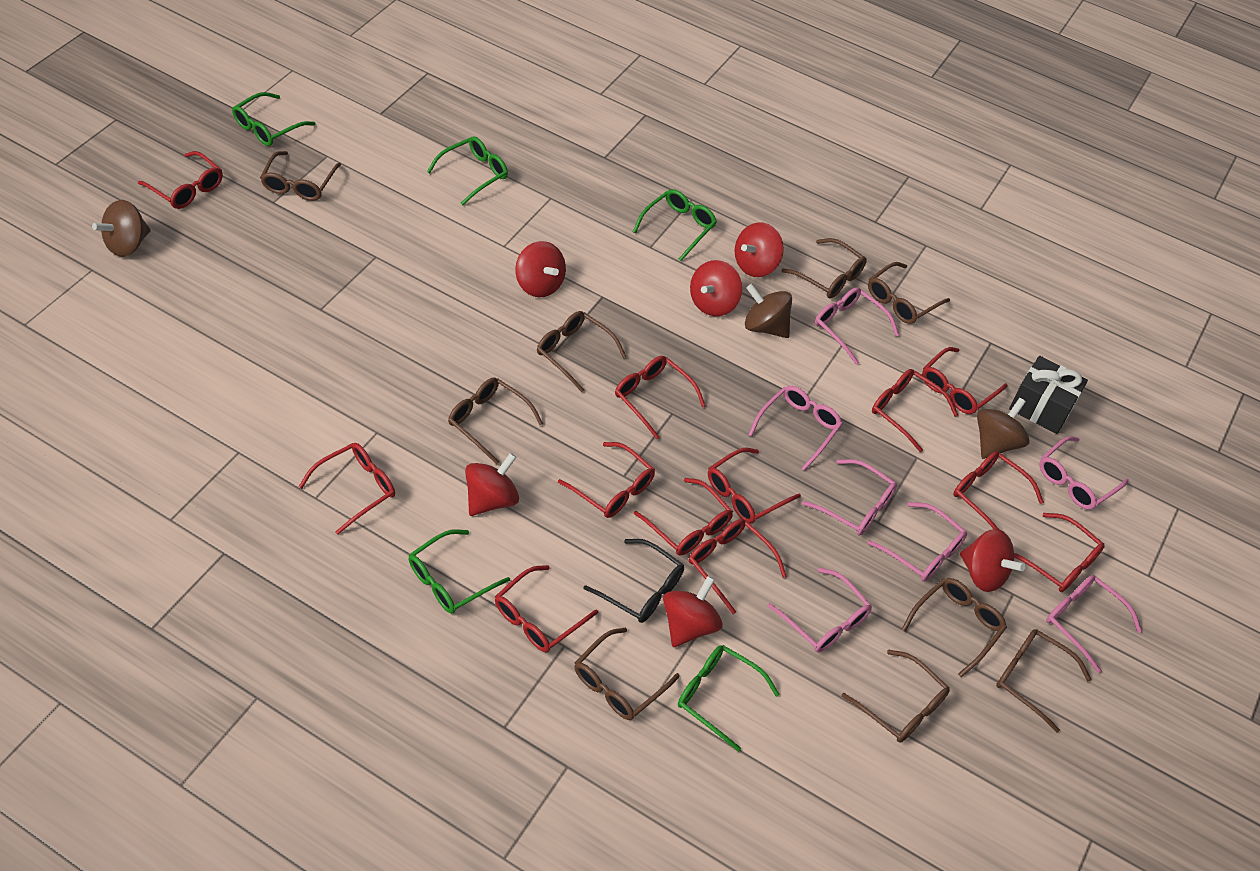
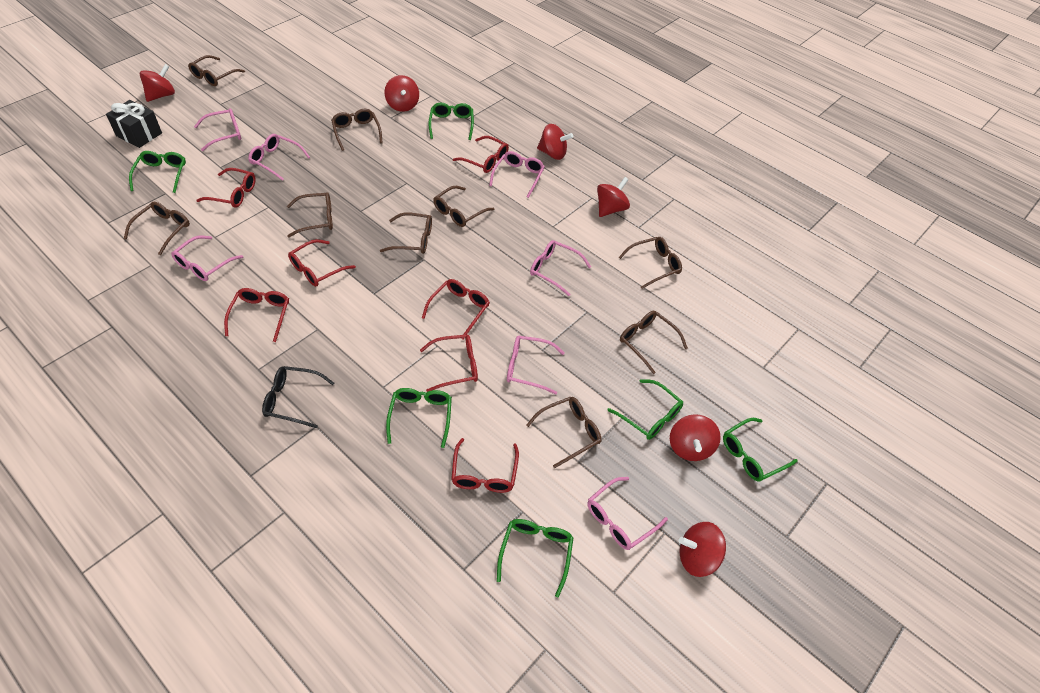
brown spinning top: [92,200,151,257] [745,284,792,338] [977,398,1030,459] = 3 -> none = 0
green glasses: [232,92,315,146] [408,529,510,614] [427,136,508,205] [633,189,717,261] [678,645,780,752] = 5 -> [129,151,186,193] [386,388,452,448] [429,103,474,140] [497,519,574,598] [607,379,683,440] [723,418,798,482] = 6
red glasses: [138,151,223,209] [298,443,395,535] [495,565,598,652] [558,442,655,518] [615,356,706,439] [634,478,733,556] [689,519,787,614] [708,448,801,524] [872,369,958,452] [922,347,1008,414] [953,451,1044,529] [1014,513,1105,592] = 12 -> [196,168,256,208] [224,288,289,342] [288,239,356,287] [420,334,478,392] [422,279,490,339] [451,438,519,493] [453,136,509,173] = 7

